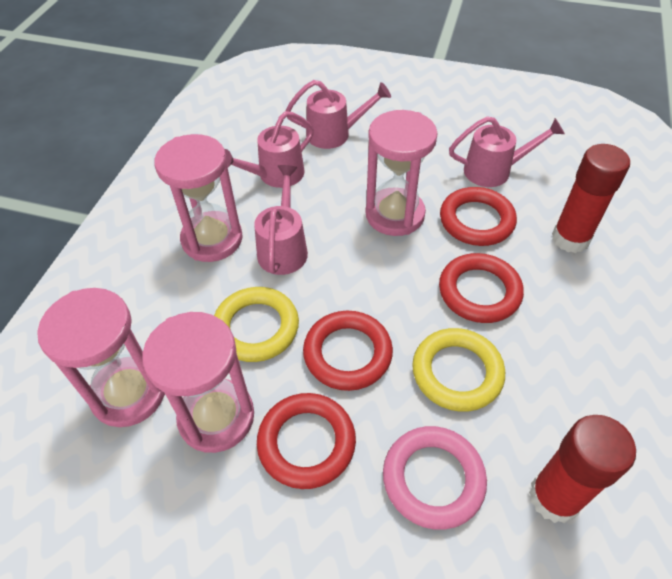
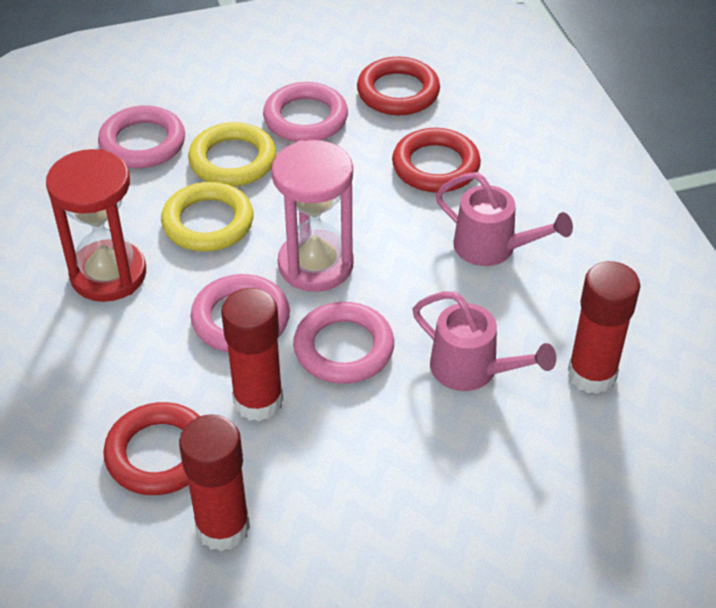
pink hourglass: [37,288,165,427] [142,312,254,453] [154,134,243,262] [366,110,438,236] = 4 -> [271,140,354,292] = 1
pink ring: [383,426,487,530] = 1 -> [98,105,185,168] [191,274,290,352] [263,82,348,142] [293,302,394,384] = 4
pink watering can: [225,111,314,188] [254,165,308,275] [286,80,391,149] [449,116,565,187] = 4 -> [412,292,556,391] [435,172,573,266] = 2
red glue stick: [529,415,636,523] [552,144,630,253] = 2 -> [179,414,250,551] [221,288,283,421] [568,261,640,394] = 3
red hourglass: none = 0 -> [46,149,146,302] = 1
red ring: [257,393,356,489] [303,311,393,391] [439,253,524,323] [440,187,517,246] = 4 -> [103,402,200,495] [357,57,440,115] [392,128,481,193] = 3

